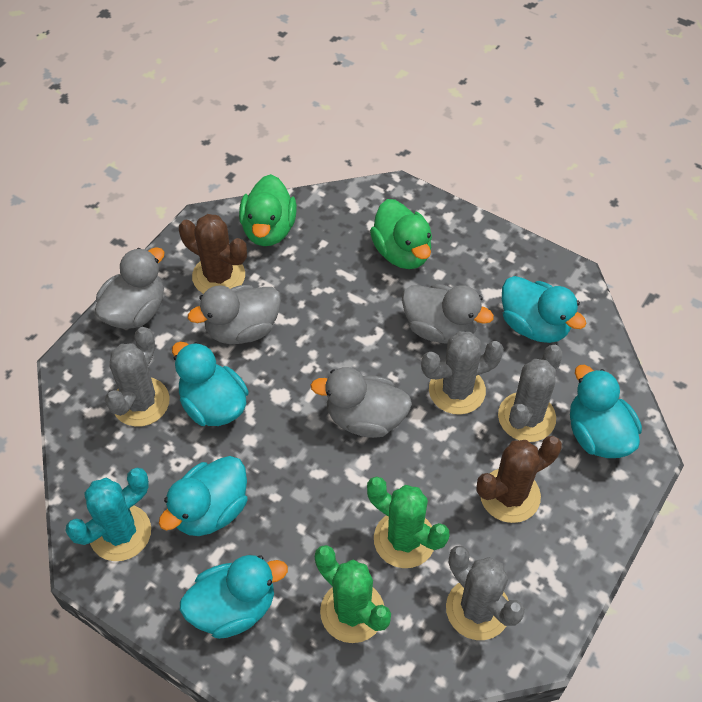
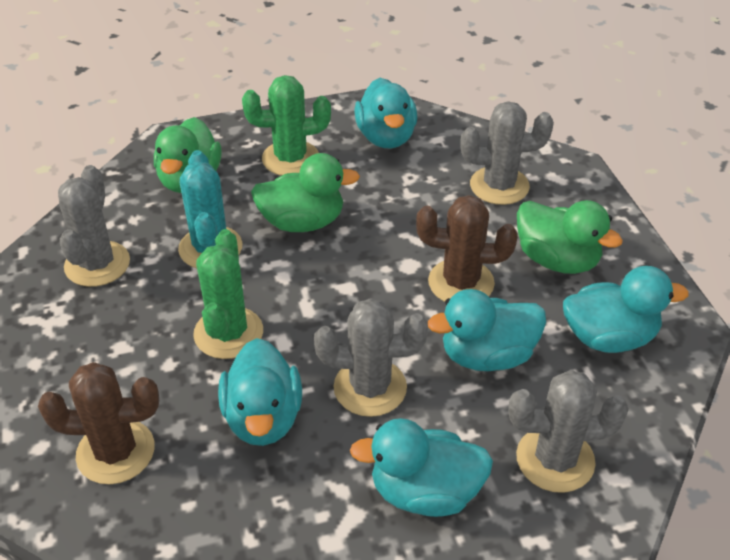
green duck: [239,174,297,246] [370,199,432,269] = 2 -> [154,117,222,193] [251,153,360,232] [517,200,623,274] = 3
grey duck: [95,247,164,329] [188,285,281,344] [311,367,412,438] [402,284,494,344] = 4 -> none = 0

